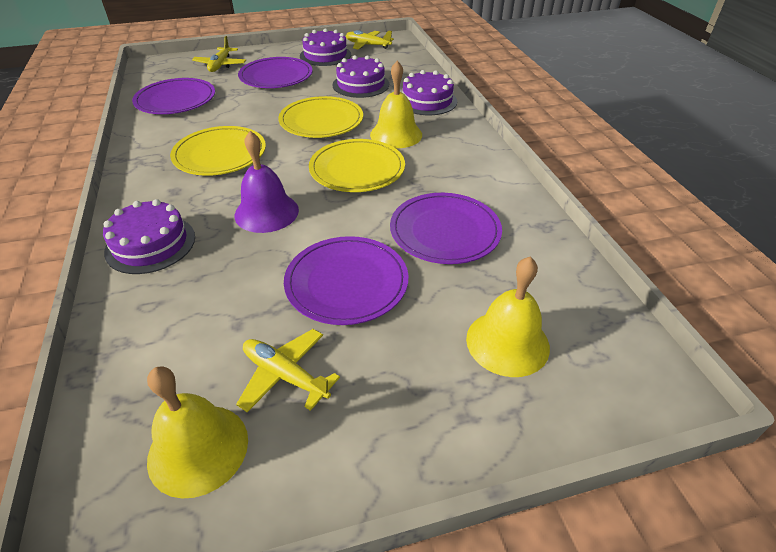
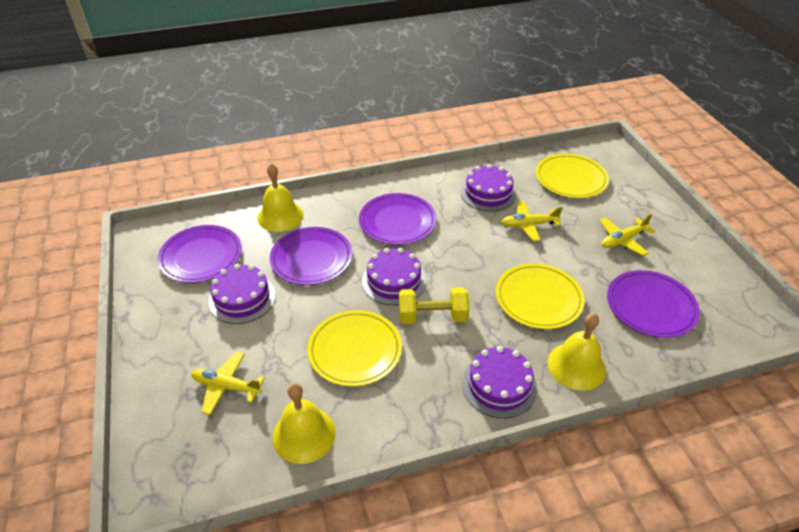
purple bell: [234,131,299,233] = 1 -> none = 0
yellow dumbbell: none = 0 -> [399,287,470,324] = 1

